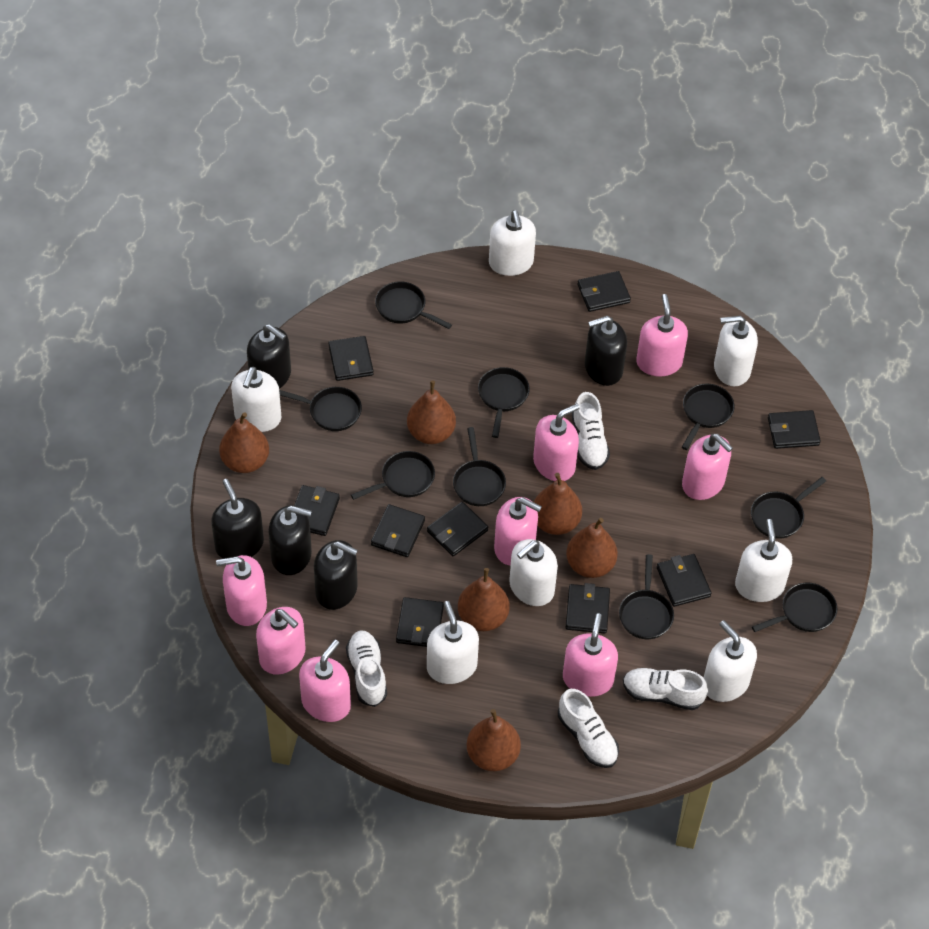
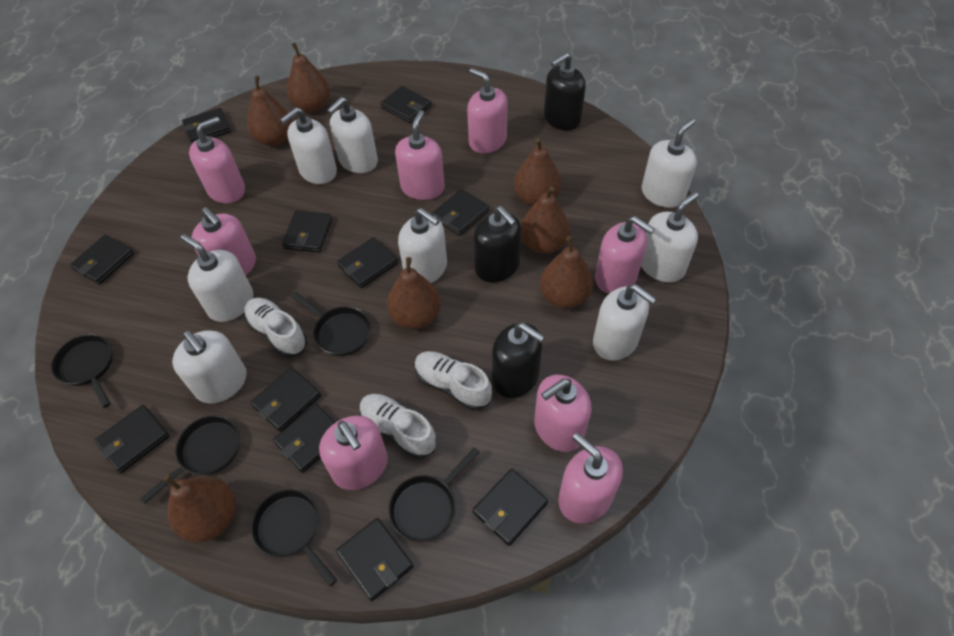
black pan: [279,387,362,431] [351,451,435,500] [375,281,452,329] [453,427,506,506] [478,367,530,438] [619,554,674,639] [682,384,735,450] [751,477,826,539] [752,583,837,632] = 9 -> [51,334,113,408] [140,415,240,504] [251,490,337,586] [291,292,371,356] [388,447,480,542] = 5
black soap dispenser: [211,479,264,559] [247,324,291,389] [268,505,312,575] [314,540,358,610] [585,316,627,386] = 5 -> [473,206,521,282] [492,322,545,398] [544,53,586,130] = 3
black wallet: [294,485,340,536] [328,336,374,381] [371,504,425,557] [396,597,444,647] [427,502,488,556] [565,583,610,634] [577,271,631,312] [657,554,711,607] [768,410,821,449] = 9 -> [70,235,134,285] [94,405,169,473] [182,108,231,144] [250,367,321,432] [273,404,336,473] [282,210,332,253] [336,518,414,601] [337,237,398,288] [380,86,431,123] [432,189,489,236] [473,469,548,546] = 11
brown pear: [219,412,269,473] [407,380,456,444] [458,568,510,631] [467,709,521,771] [534,473,582,535] [566,518,618,578] = 6 -> [163,475,235,542] [247,76,292,146] [287,43,330,113] [387,257,441,329] [514,138,561,206] [521,186,570,254] [540,236,593,308] = 7
white shoe: [346,631,387,707] [558,689,619,768] [572,392,610,470] [623,668,708,710] = 4 -> [244,298,307,358] [359,394,437,459] [415,351,492,410] = 3
white soap dispenser: [231,367,281,432] [427,601,479,684] [489,210,536,276] [509,539,558,606] [703,620,757,702] [714,316,758,386] [735,519,792,602] = 7 -> [172,330,247,404] [181,234,254,322] [280,107,337,184] [327,97,378,173] [398,208,447,283] [593,284,656,361] [641,118,697,208] [641,192,698,283] = 8

